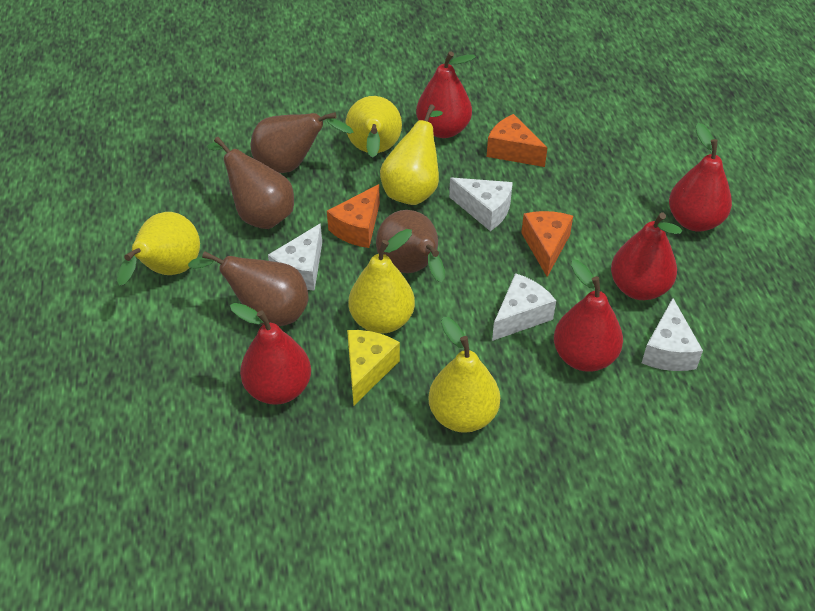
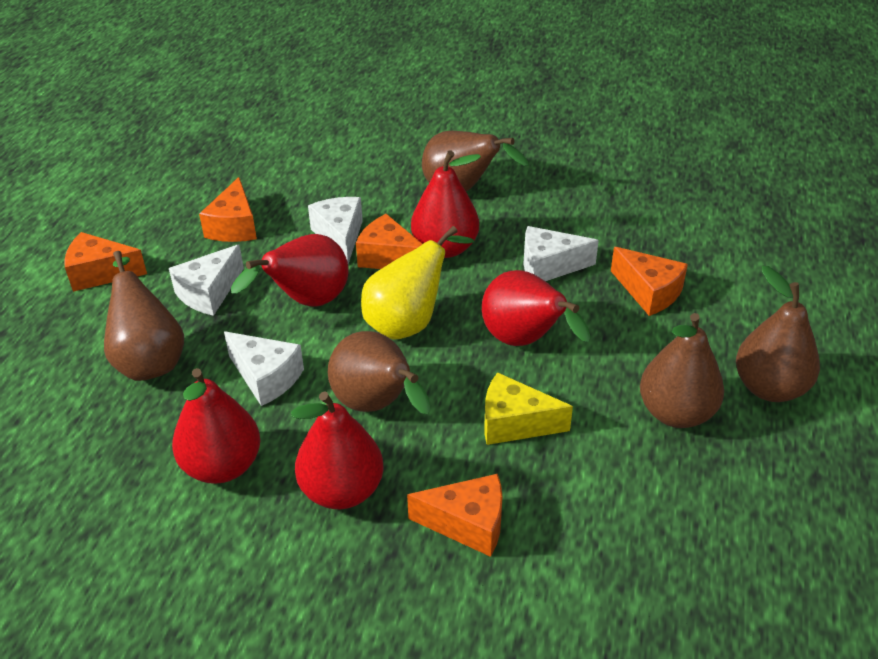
brown pear: [188,251,309,326] [207,137,294,229] [251,112,353,173] [376,210,445,282] = 4 -> [104,251,184,381] [328,331,431,414] [422,131,528,191] [640,313,724,428] [736,266,820,402] = 5
orange cheese: [327,184,380,248] [487,114,547,167] [521,211,573,277] = 3 -> [64,232,147,292] [199,177,257,242] [356,214,422,269] [407,474,502,557] [611,247,688,316] = 5
yellow pear: [117,212,200,285] [345,96,402,158] [349,229,415,334] [380,104,443,205] [429,317,500,433] = 5 -> [361,226,474,340] = 1

